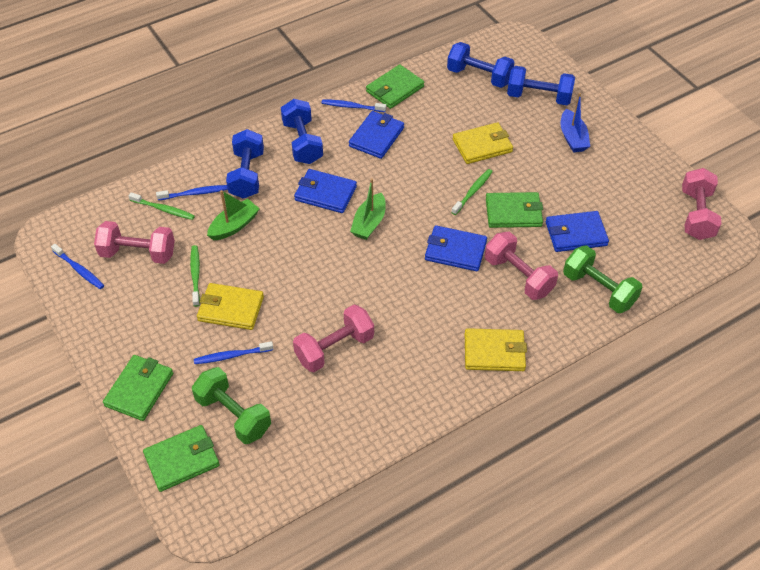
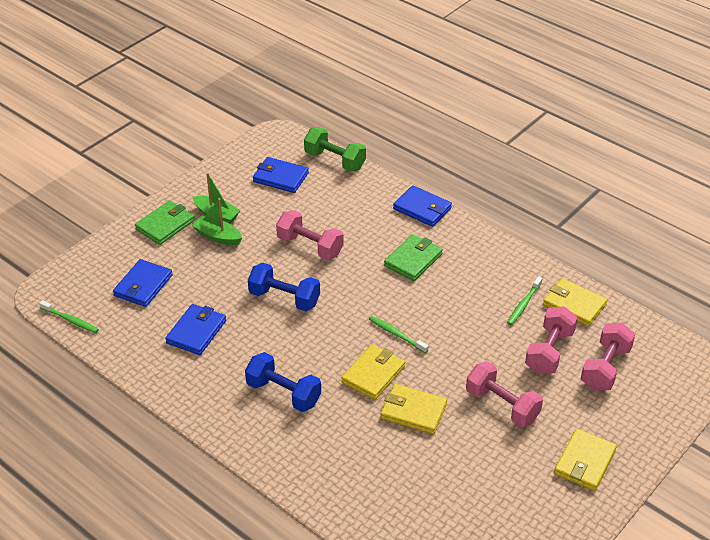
blue boat: [561,93,590,153] = 1 -> none = 0
blue dumbbell: [226,129,264,199] [281,99,323,164] [447,42,514,88] [507,66,575,105] = 4 -> [245,352,321,412] [248,262,320,311] = 2
blue toothbrush: [51,244,104,289] [156,185,228,200] [194,341,273,364] [321,99,386,112] = 4 -> none = 0
green dumbbell: [192,367,271,444] [563,245,643,313] = 2 -> [304,127,366,171] = 1
green wallet: [103,355,173,421] [143,425,220,492] [366,64,424,109] [486,192,543,228] = 4 -> [135,200,195,245] [384,234,443,281] = 2
yellow wallet: [197,283,264,330] [452,122,513,164] [465,328,527,371] = 3 -> [341,344,405,400] [380,384,447,434] [543,278,607,326] [554,429,617,491] = 4

